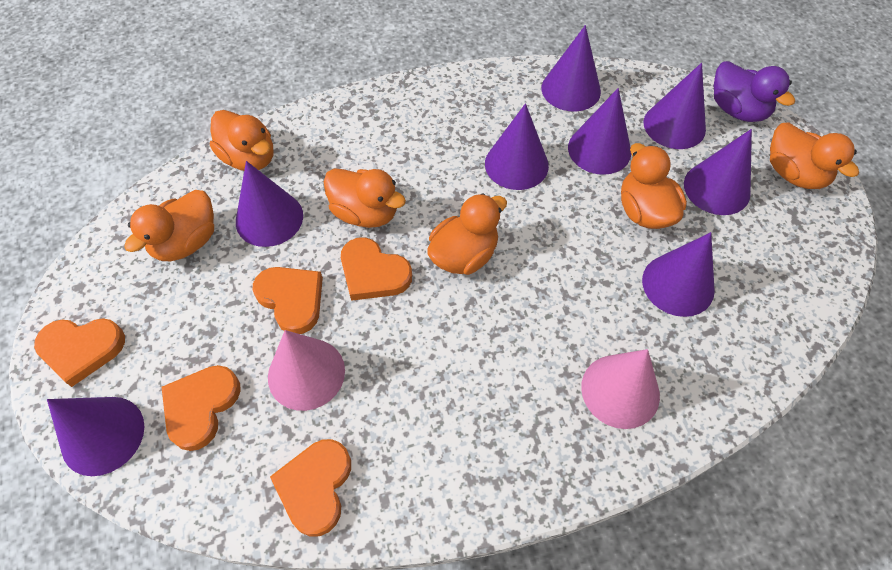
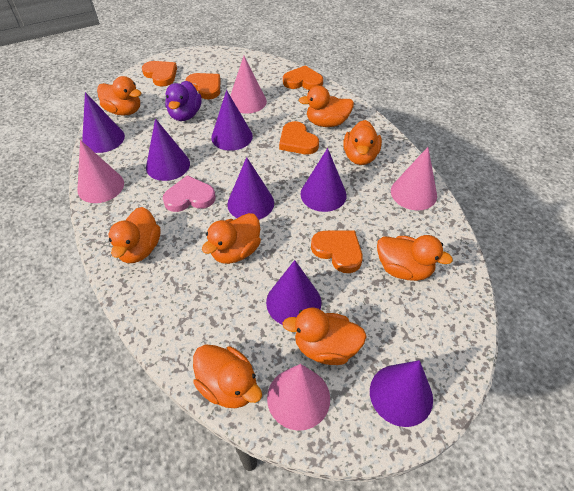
orange duck: [124,190,214,261] [210,110,273,171] [324,168,406,228] [427,193,507,275] [621,143,687,229] [770,122,859,189] = 6 -> [97,76,141,116] [108,207,161,263] [193,344,262,408] [202,213,261,264] [282,307,367,365] [299,86,354,127] [344,120,382,165] [377,235,453,281] = 8
pink cone: [268,330,345,411] [581,349,660,429] = 2 -> [77,140,124,203] [230,56,267,114] [267,364,330,431] [391,147,437,210] = 4
pink heart: none = 0 -> [163,175,216,212] = 1
purple cone: [47,397,144,476] [236,161,303,247] [485,103,549,190] [542,25,601,112] [568,88,631,175] [642,232,715,317] [644,63,706,149] [684,129,752,215] = 8 -> [82,92,125,153] [146,118,190,181] [211,90,253,151] [227,157,274,220] [266,260,321,325] [300,148,347,212] [370,360,433,427] = 7

